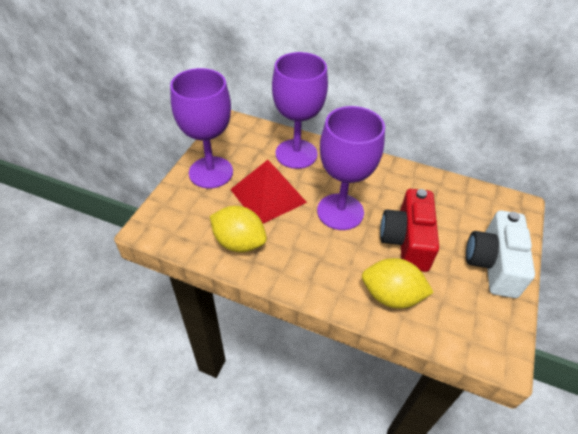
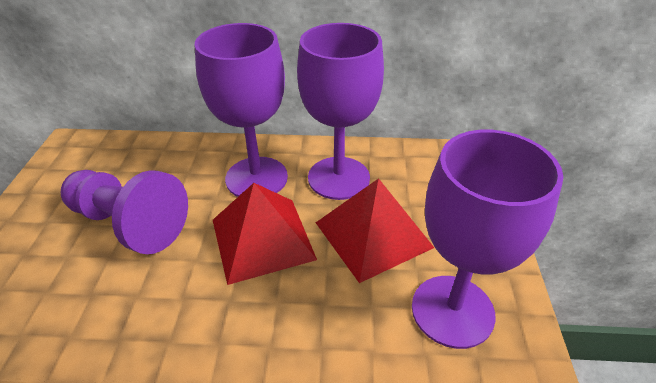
purple pawn: none = 0 -> [61,170,188,254] = 1
red camera: [380,189,439,272] = 1 -> none = 0
red pyramid: [230,160,307,224] = 1 -> [213,183,317,285] [316,178,434,283] = 2
white camera: [466,211,535,298] = 1 -> none = 0
yellow lemon: [210,206,267,253] [362,258,434,309] = 2 -> none = 0

